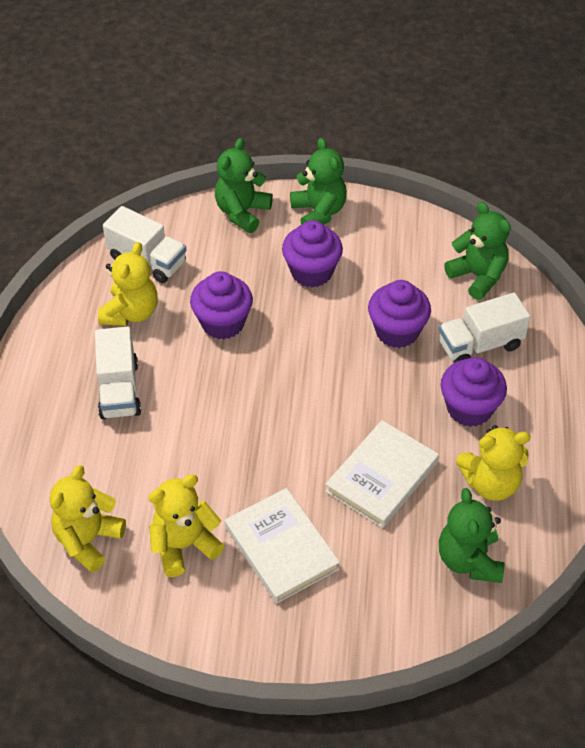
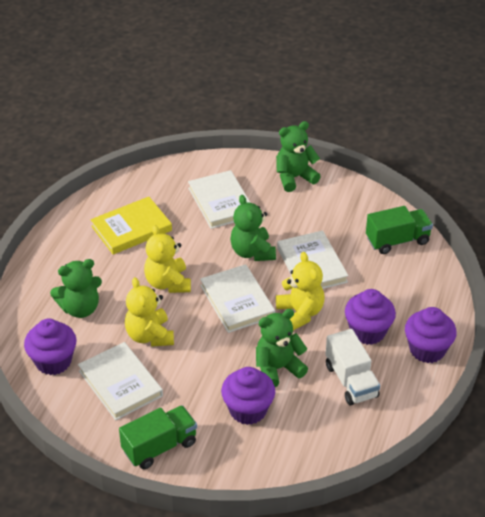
green truck: none = 0 -> [119,405,197,469] [366,206,433,254] = 2
white book: [225,488,340,604] [325,420,439,528] = 2 -> [78,342,163,420] [188,170,251,229] [200,264,275,333] [277,230,348,289] = 4
white truck: [95,327,141,419] [103,206,187,283] [439,292,530,363] = 3 -> [325,329,380,406] = 1
yellow book: none = 0 -> [91,197,172,254] = 1
yellow teddy bear: [50,465,126,573] [98,242,158,326] [149,474,224,577] [456,425,531,501] = 4 -> [125,277,174,347] [144,225,191,293] [276,252,324,330] = 3

